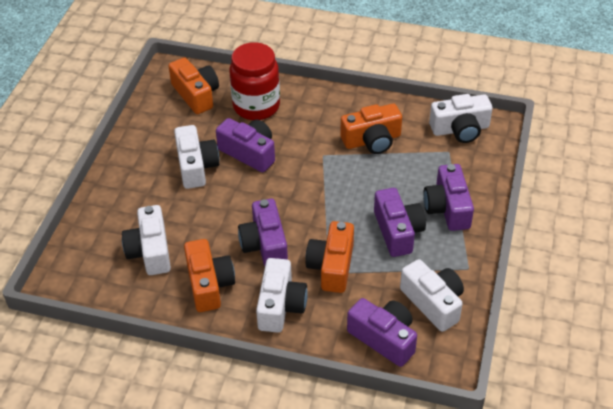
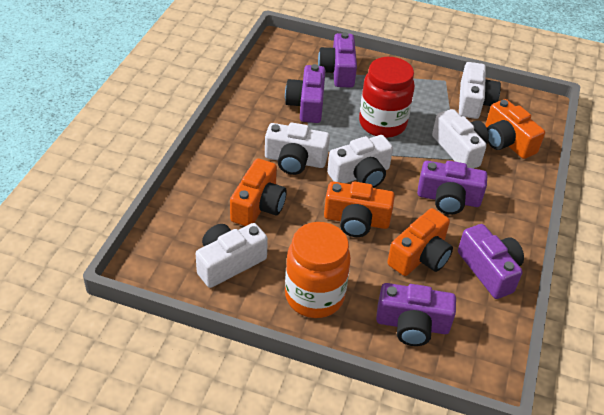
orange jar: none = 0 -> [285,222,351,318] = 1

